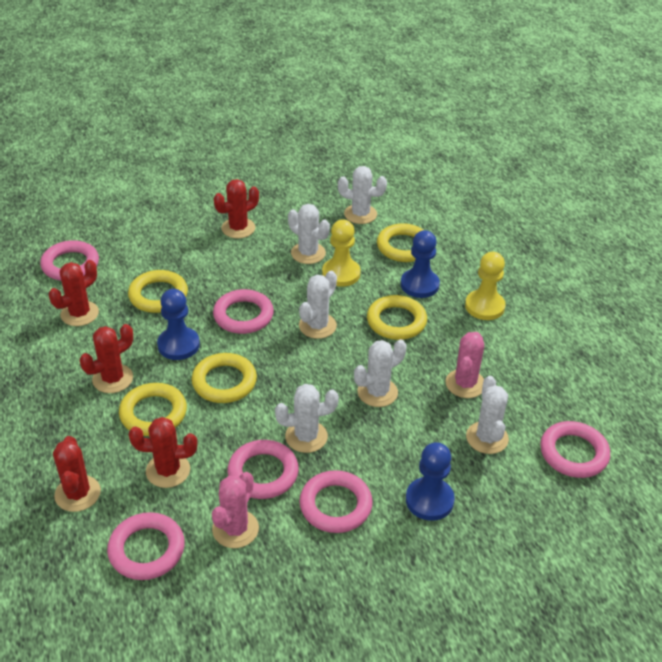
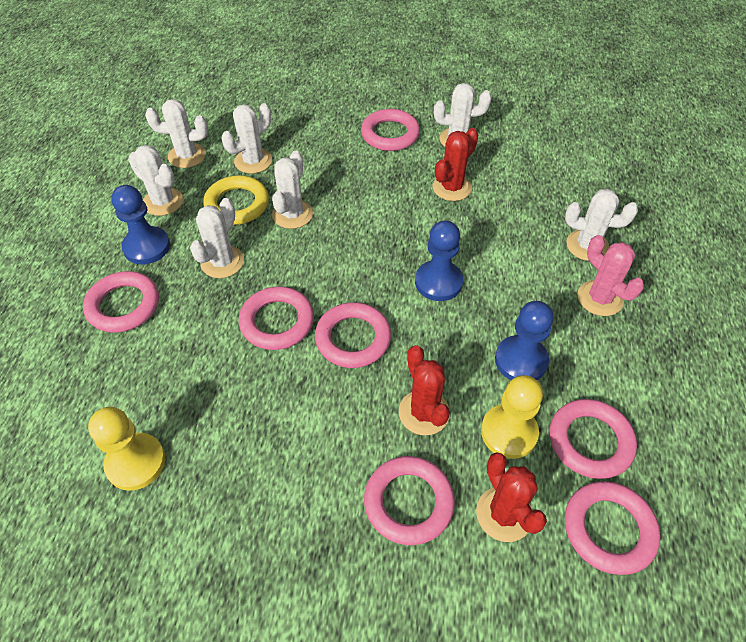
pink cactus: [212,472,259,548] [445,332,484,398] = 2 -> [578,235,644,316] = 1
pink ring: [40,240,99,281] [107,512,185,580] [213,289,274,334] [228,440,299,499] [299,470,373,533] [540,421,610,478] = 6 -> [83,271,159,333] [239,287,314,350] [315,302,391,368] [361,109,420,151] [364,456,455,545] [550,399,637,479] [565,481,661,575] = 7
red cactus: [49,260,99,326] [53,436,101,512] [80,324,133,393] [129,417,197,488] [214,179,259,238] = 5 -> [399,345,450,435] [433,128,478,201] [476,452,547,542] = 3
white cactus: [275,384,339,453] [288,204,330,264] [299,271,337,339] [338,166,387,224] [354,339,406,407] [466,376,509,454] = 6 -> [128,145,183,216] [145,99,208,168] [190,198,244,278] [222,103,272,174] [272,150,313,229] [434,83,492,147] [565,189,638,261] = 7
yellow ring: [119,383,187,436] [128,270,188,313] [192,353,257,403] [367,295,427,340] [377,223,423,262] = 5 -> [203,175,269,225] = 1

